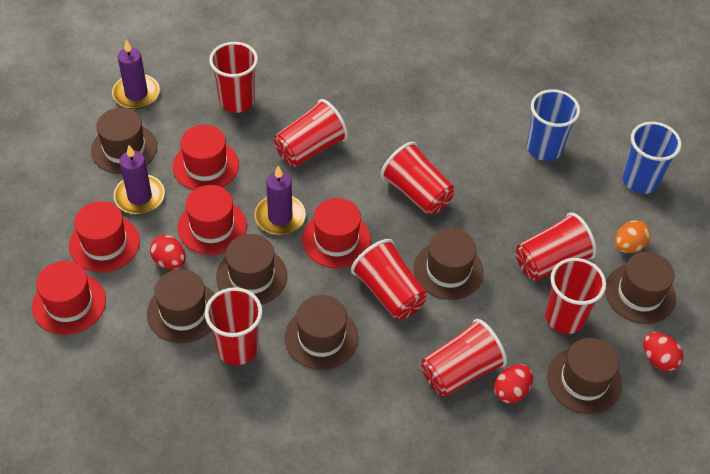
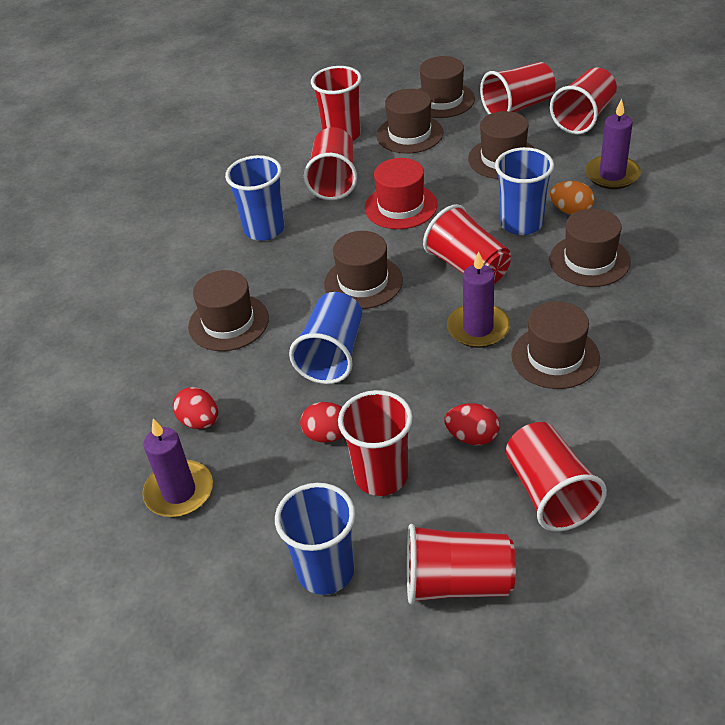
blue cup: [527,89,580,161] [622,122,682,194] = 2 -> [225,155,285,241] [275,483,355,595] [289,292,362,384] [495,147,554,235] = 4
red hat: [32,261,106,335] [69,201,140,272] [173,125,239,190] [178,185,247,255] [302,198,371,268] = 5 -> [365,158,438,229] = 1

